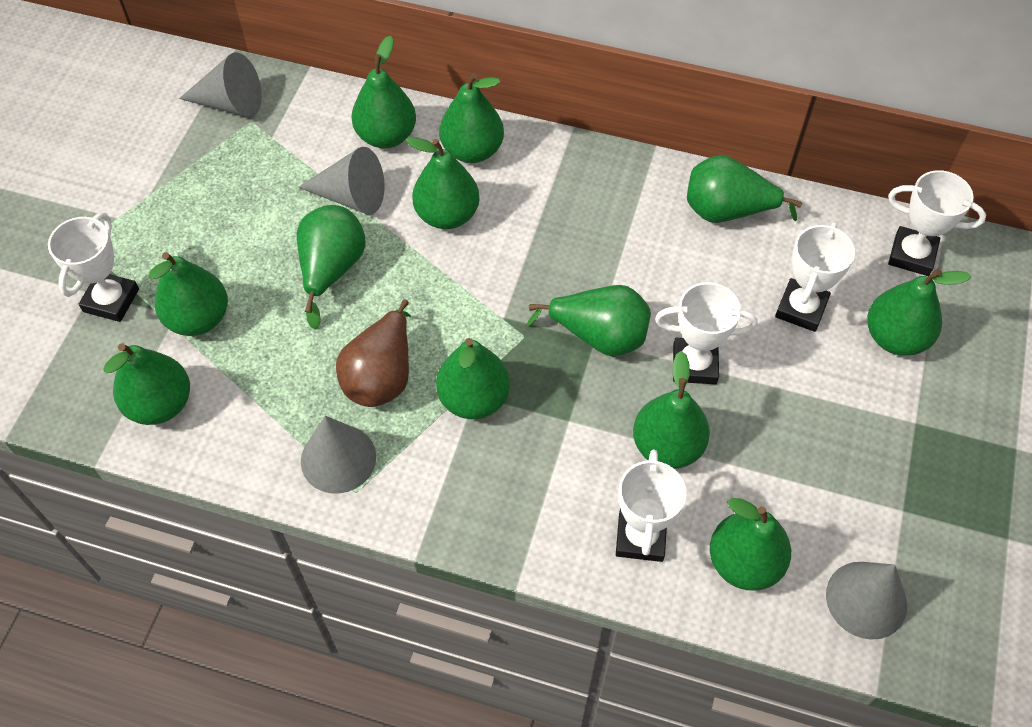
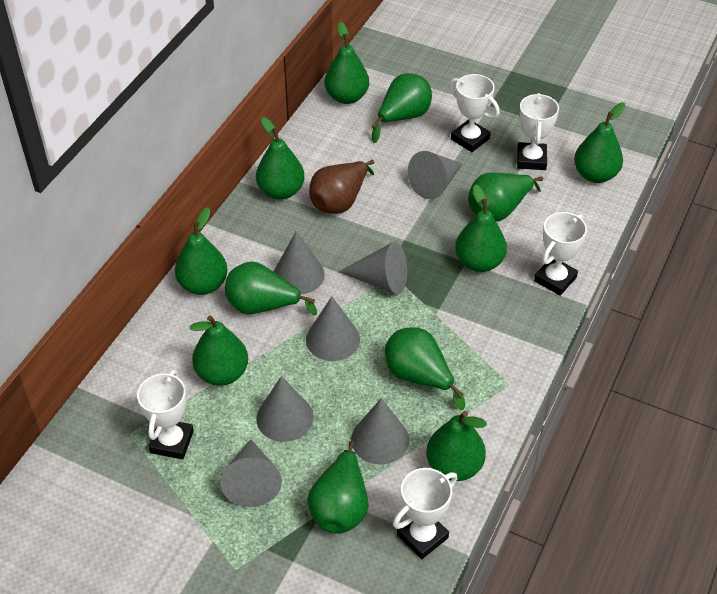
grey cone: [179,52,262,117] [298,147,385,215] [301,416,376,494] [826,562,907,640] = 4 -> [220,439,282,507] [257,376,314,442] [274,231,325,294] [306,296,360,361] [339,242,407,294] [351,398,409,464] [408,151,462,199] = 7

